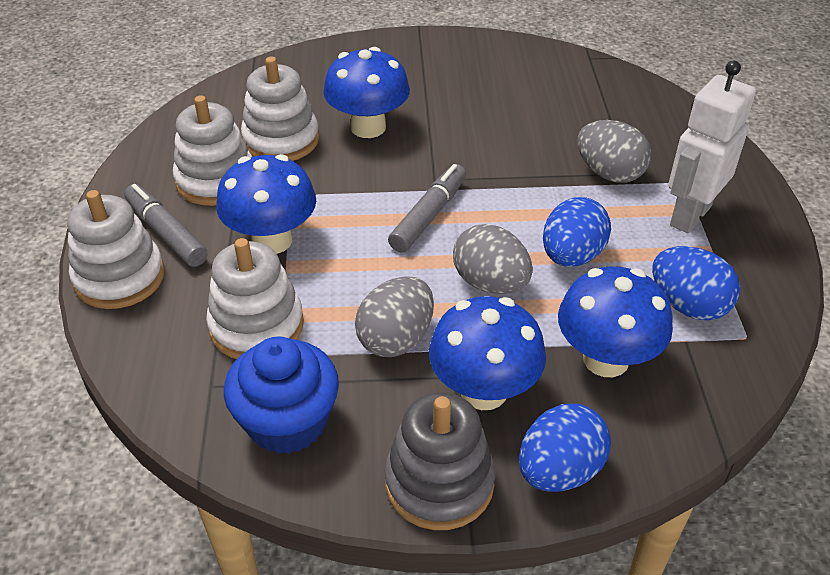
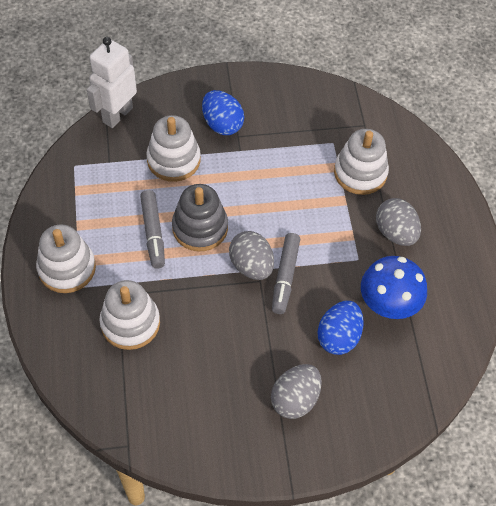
blue cupcake: [224,337,339,454] = 1 -> none = 0
blue egg: [519,404,611,492] [543,197,611,267] [652,246,740,320] = 3 -> [202,90,244,135] [318,301,364,355] = 2
blue mushroom: [216,154,316,254] [323,47,410,138] [429,296,546,410] [558,266,673,377] = 4 -> [361,256,427,319] = 1

